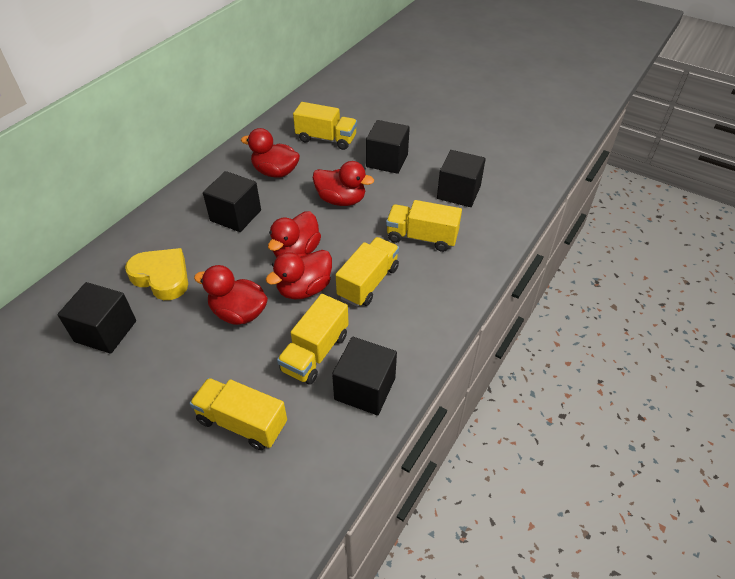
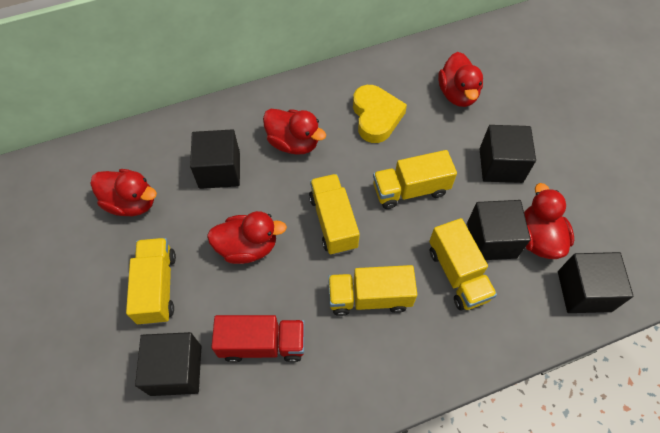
red truck: none = 0 -> [211,315,305,363] = 1

